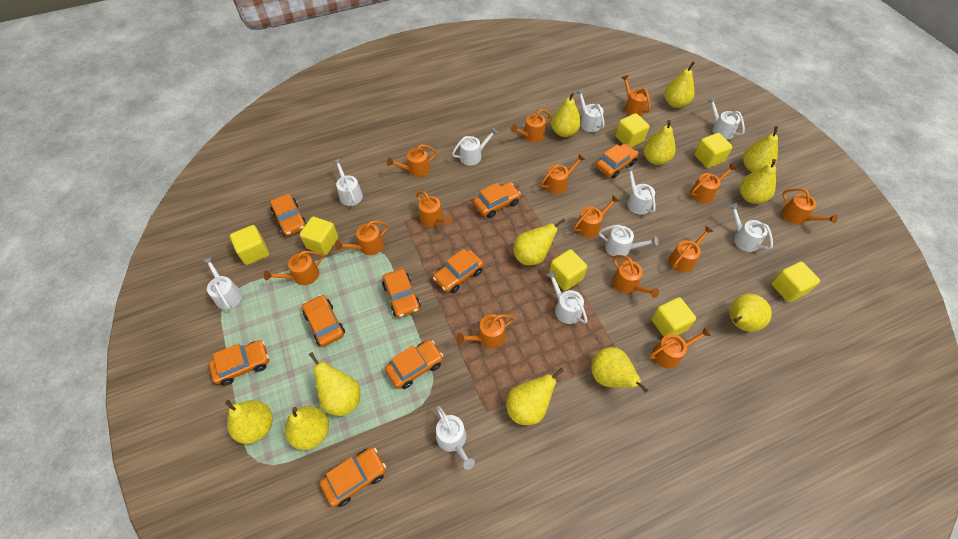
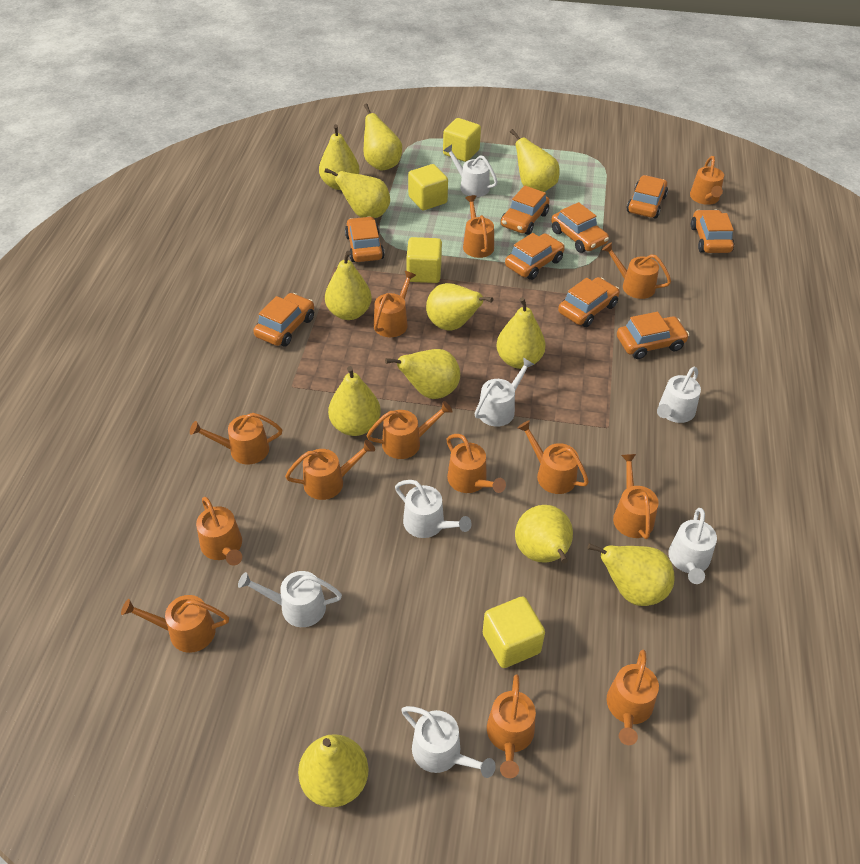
white watering can: [203,257,242,309] [333,159,363,206] [436,406,475,470] [452,127,498,166] [546,271,588,324] [576,89,605,132] [599,225,659,256] [626,166,656,214] [707,97,745,139] [728,203,773,252] = 10 -> [238,571,342,627] [395,480,472,538] [401,706,496,778] [443,144,498,197] [474,357,535,427] [657,367,701,423] [668,508,717,584] = 7
yellow cube: [230,225,269,265] [300,217,338,255] [549,249,587,291] [615,113,650,147] [651,297,696,337] [694,133,733,168] [771,261,820,302] = 7 -> [406,237,442,283] [408,164,448,210] [443,118,481,162] [483,597,545,668] = 4

